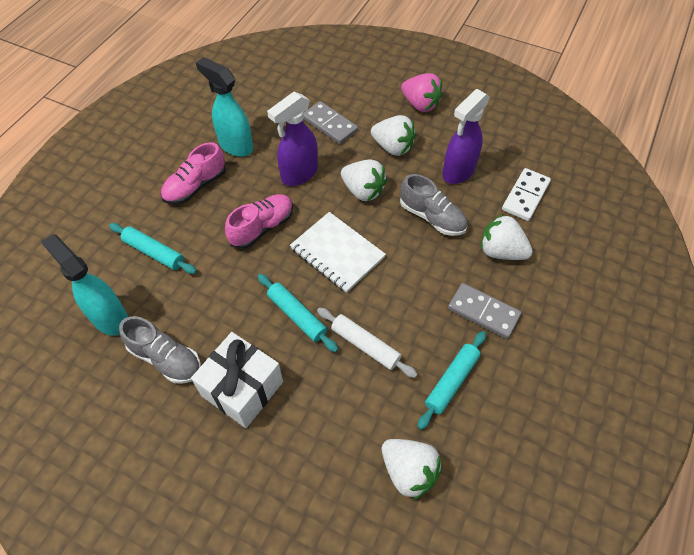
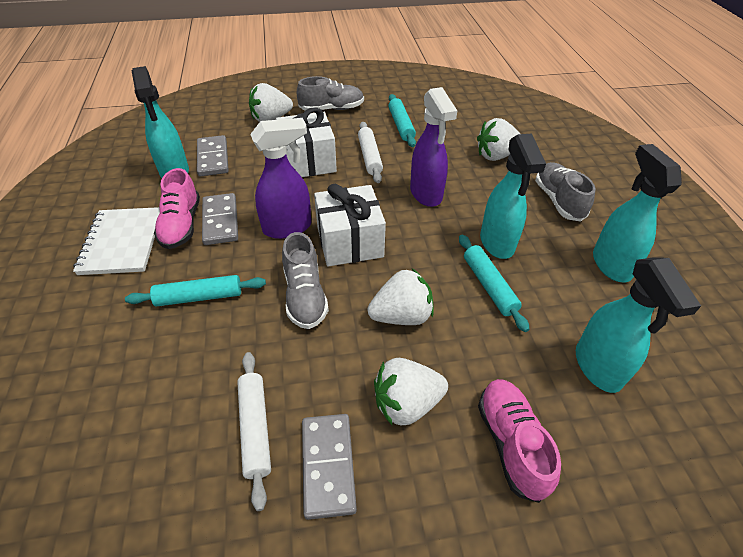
grey domino: [304,101,358,144] [448,283,522,339] = 2 -> [197,135,229,176] [202,193,238,245] [302,414,357,520] = 3
grey shoe: [119,316,201,384] [400,174,468,236] = 2 -> [282,232,329,329] [297,76,364,111] [535,162,596,222] = 3
pink strawberry: [401,73,443,112] = 1 -> none = 0
turquoise spray bottle: [41,234,128,335] [196,57,253,157] = 2 -> [132,66,189,178] [480,134,546,259] [576,257,701,393] [593,144,682,282] = 4
white domino: [502,168,551,221] = 1 -> none = 0
white gift: [191,332,283,428] = 1 -> [276,107,337,177] [314,184,386,267] = 2
white rolling pin: [317,307,418,378] = 1 -> [237,352,271,511] [358,122,383,183] = 2

